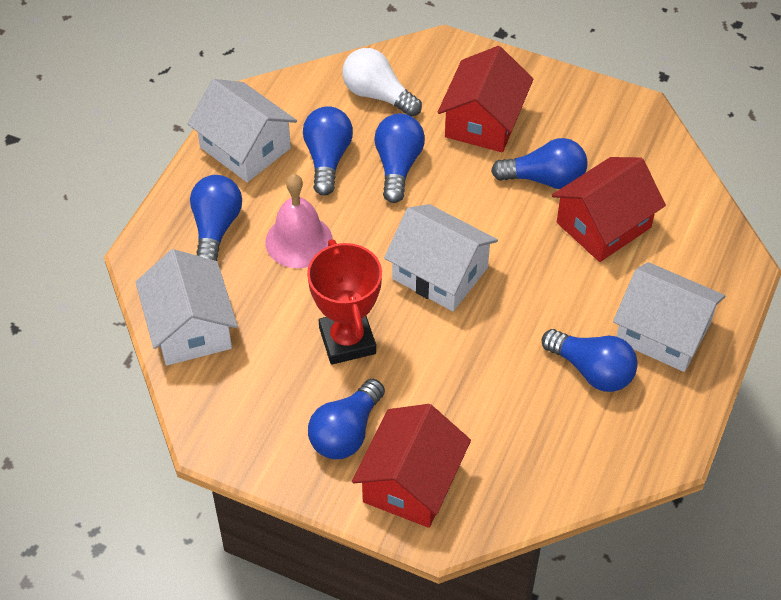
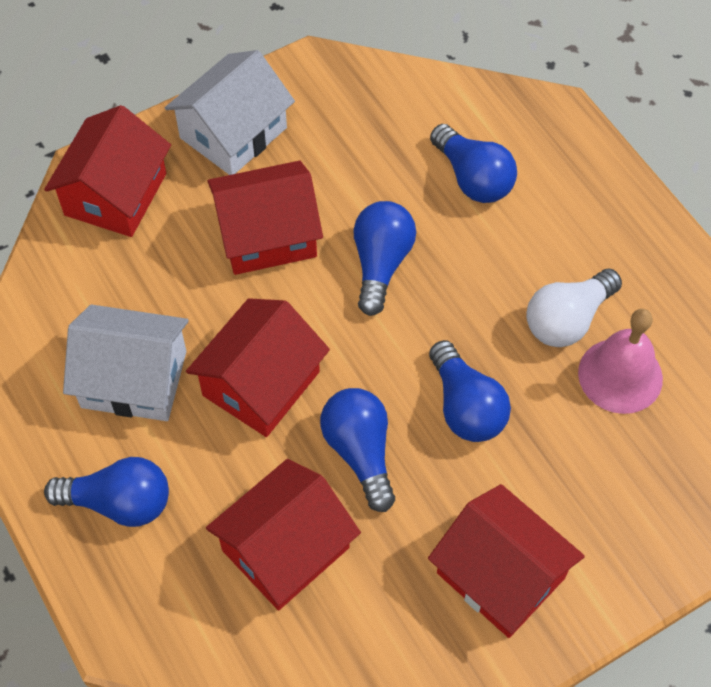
blue light bulb: [190,175,242,261] [303,106,353,196] [308,379,385,459] [374,114,425,203] [491,138,587,189] [542,329,638,392] = 6 -> [44,457,169,527] [320,388,395,512] [353,201,416,316] [429,340,511,442] [430,124,517,203] = 5
red house: [352,404,471,528] [437,46,533,152] [552,157,666,262] = 3 -> [44,105,171,237] [186,298,330,437] [206,459,361,610] [207,161,323,275] [428,484,585,638] = 5
red trophy: [307,239,382,365] = 1 -> none = 0
white house: [135,249,238,366] [188,79,297,182] [384,204,498,311] [613,262,725,372] = 4 -> [63,304,189,421] [165,50,295,175] = 2

